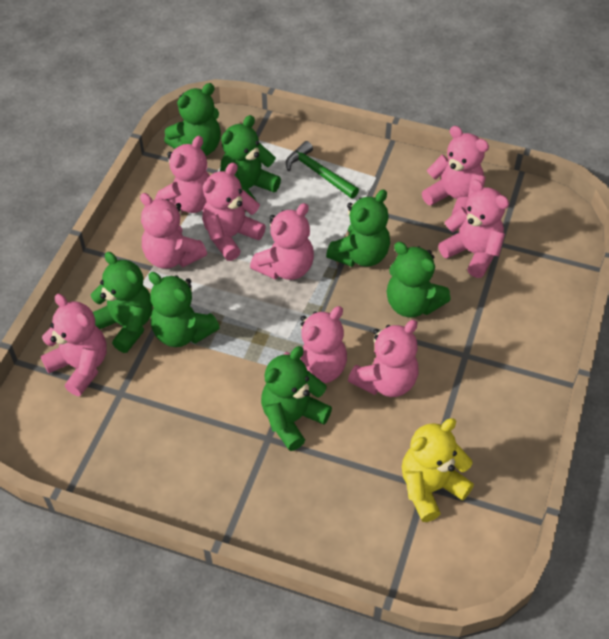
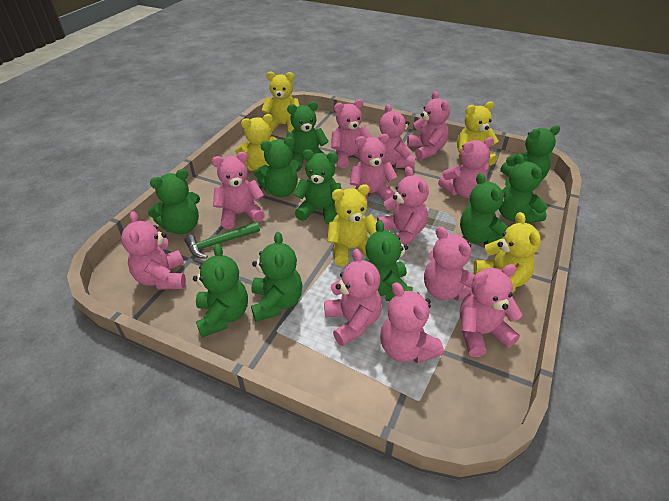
green teddy bear: [91,252,153,353] [148,272,220,347] [164,83,221,156] [220,115,281,212] [261,346,332,451] [326,189,390,267] [387,242,451,318] = 7 -> [148,169,200,234] [193,244,248,337] [251,232,302,322] [254,137,301,197] [286,101,329,168] [293,149,341,224] [364,220,413,301] [460,173,509,246] [499,154,548,223] [500,125,560,181] = 10
pink teddy bear: [41,294,107,396] [140,193,207,269] [155,136,210,214] [202,163,266,261] [250,203,314,280] [283,306,347,383] [348,320,418,397] [422,126,489,215] [438,179,509,278] = 9 -> [121,211,186,290] [212,152,265,229] [324,249,382,346] [331,99,372,168] [350,134,397,203] [377,166,429,245] [379,104,415,168] [380,282,444,363] [407,91,450,160] [424,226,475,301] [438,137,494,198] [460,264,522,357] = 12
yellow teddy bear: [402,418,474,522] = 1 -> [235,114,277,171] [261,71,300,132] [327,184,377,266] [457,101,499,165] [473,212,541,293] = 5

